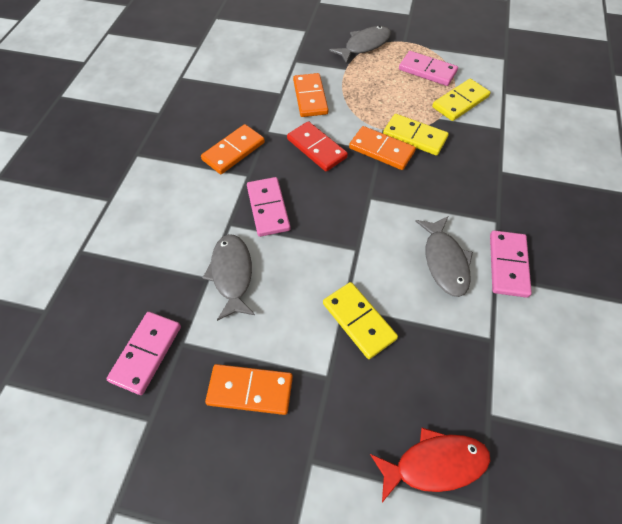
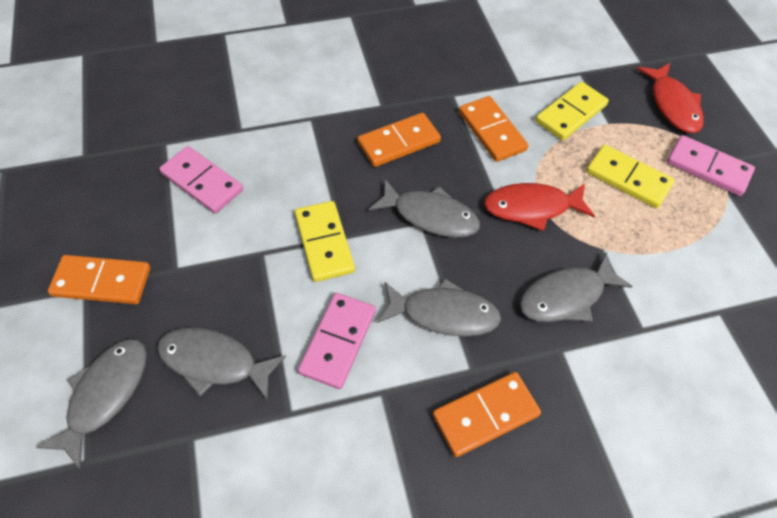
grey fish: [203,234,255,321] [329,26,391,64] [415,216,473,297] = 3 -> [36,339,147,470] [157,328,286,401] [369,179,480,238] [377,278,501,337] [520,252,633,322] = 5
pink domino: [106,312,181,395] [247,177,291,237] [399,51,458,86] [490,230,532,298] = 4 -> [159,146,243,214] [298,293,376,389] [667,135,755,196] = 3
red domino: [287,121,348,172] = 1 -> none = 0
red fish: [370,428,490,503] = 1 -> [484,183,595,231] [637,63,704,133] = 2

